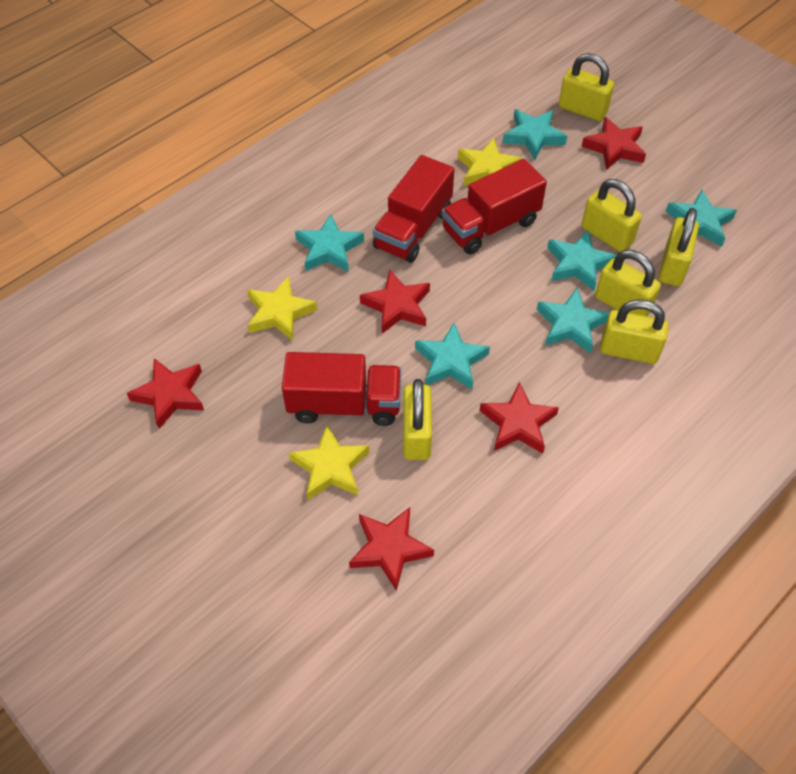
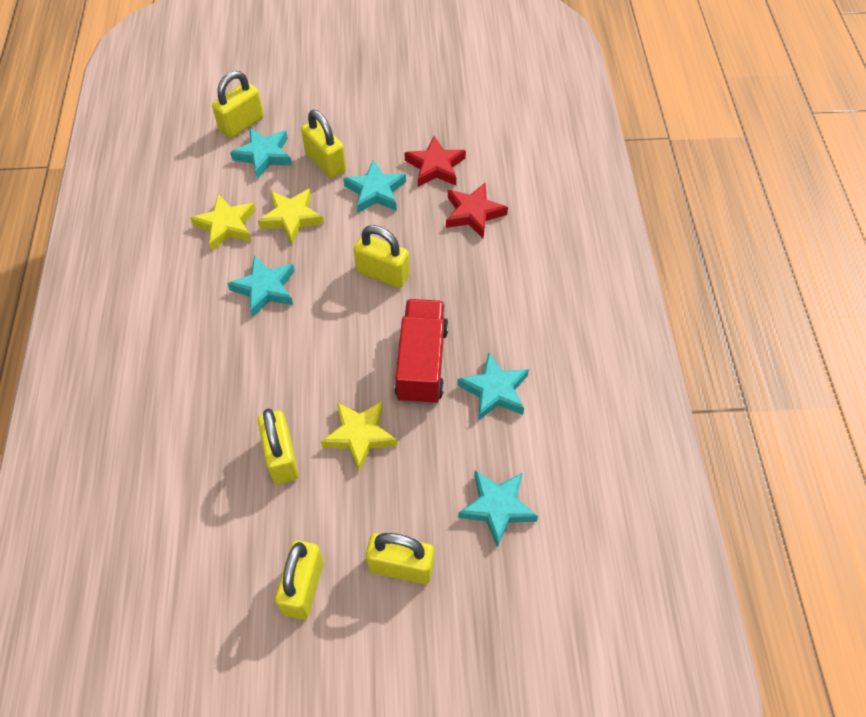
red star: [127,358,204,429] [349,507,434,591] [360,270,430,334] [480,382,559,454] [581,117,646,170] = 5 -> [405,136,466,187] [446,183,508,238] = 2
red truck: [282,352,401,426] [373,155,454,263] [442,159,547,254] = 3 -> [394,299,449,405] = 1
turquoise star: [295,214,364,272] [415,323,490,389] [503,109,567,159] [537,288,609,353] [547,230,617,291] [665,190,737,247] = 6 -> [227,256,295,317] [230,128,292,179] [343,160,406,213] [457,352,529,421] [458,471,538,547] = 5

